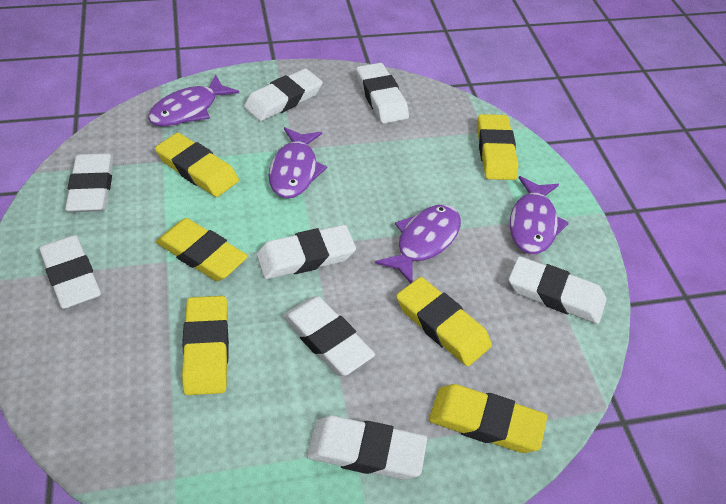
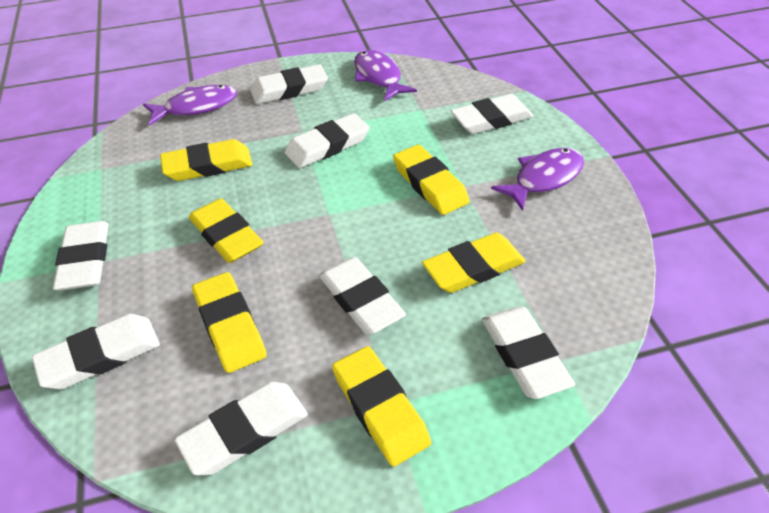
purple fish: [148,75,239,126] [269,127,327,198] [375,205,461,283] [510,176,569,254] = 4 -> [143,85,237,126] [354,50,417,102] [491,148,584,211] = 3

